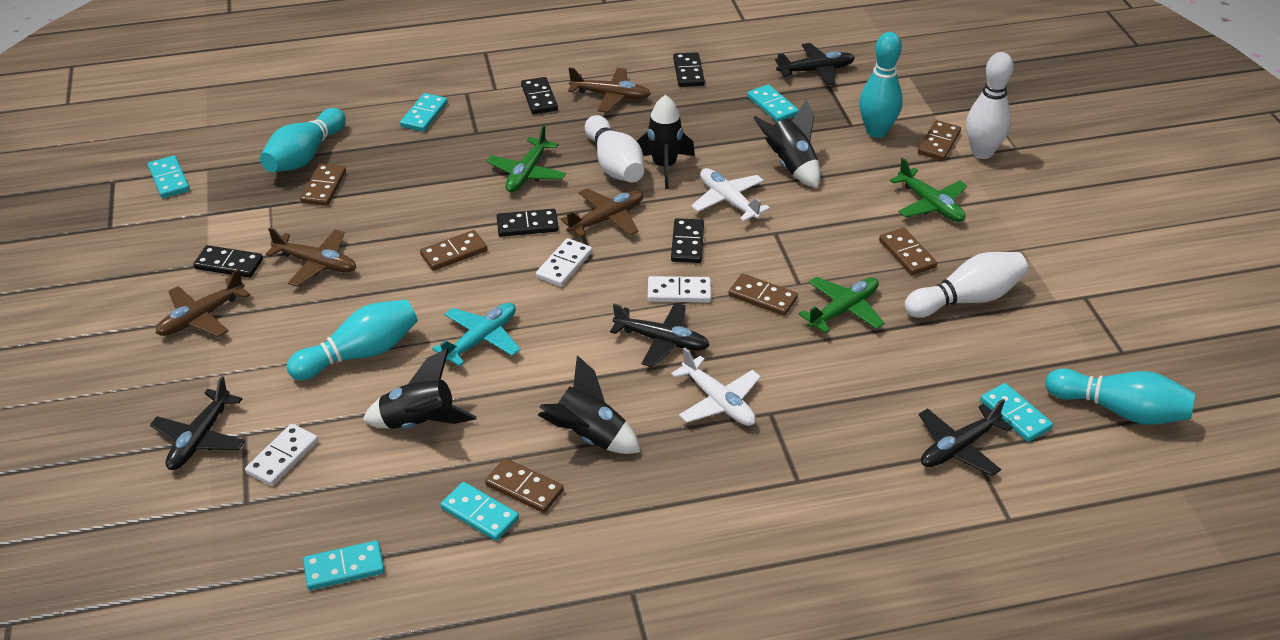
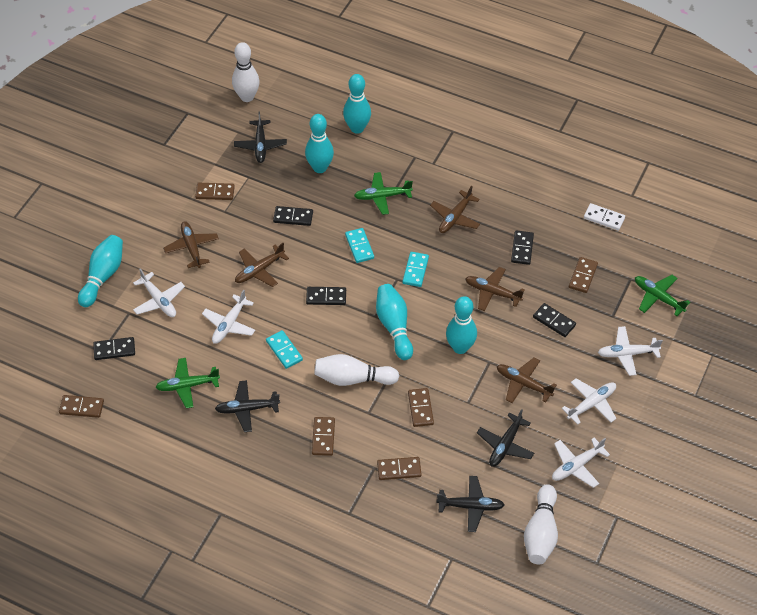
black rocket: [363,348,477,429] [538,355,641,454] [637,95,695,189] [753,99,820,188] = 4 -> none = 0
brown plane: [156,269,250,337] [266,228,356,287] [561,188,643,237] [568,68,651,112] = 4 -> [163,221,219,268] [235,243,289,287] [430,186,480,233] [465,267,525,311] [497,358,557,403] = 5
turquoise bowling pin: [260,108,346,172] [287,300,418,380] [859,32,903,138] [1045,368,1196,425] = 4 -> [78,235,123,307] [305,114,334,173] [343,74,371,134] [376,284,413,360] [446,296,477,354] = 5
turquoise domino: [148,155,190,198] [303,540,385,590] [400,93,448,132] [441,482,519,541] [747,84,799,122] [980,383,1053,442] = 6 -> [266,330,303,369] [345,228,374,263] [403,252,429,287] = 3
turquoise plane: [432,303,520,367] = 1 -> none = 0
white domino: [245,424,318,486] [536,238,592,287] [648,276,711,302] = 3 -> [584,203,625,231] = 1
white plane: [671,347,761,426] [691,168,770,222] = 2 -> [133,268,185,317] [202,290,255,344] [552,438,610,488] [562,378,617,425] [598,326,663,376] = 5

